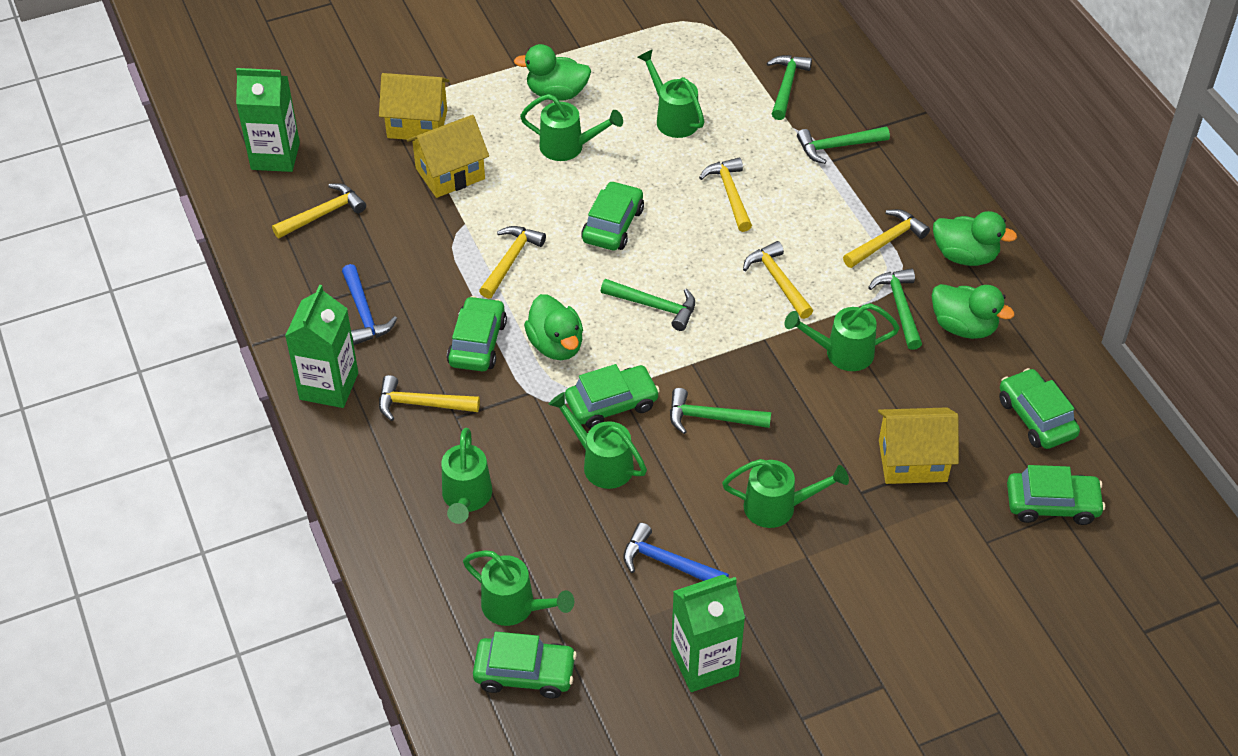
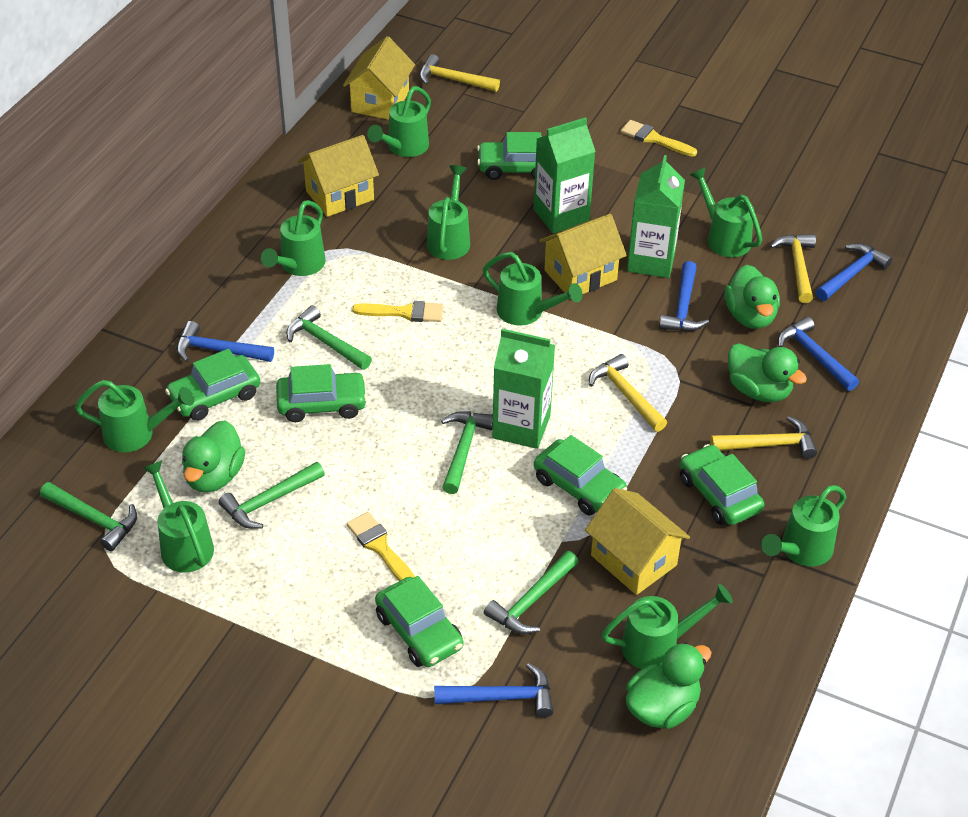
blue hammer: [342,264,397,345] [623,523,729,581] = 2 -> [177,321,274,362] [434,663,553,718] [659,261,709,331] [778,317,859,391] [816,243,892,301] = 5
green watering can: [441,428,492,524] [463,550,574,626] [520,94,623,161] [548,392,647,489] [637,49,705,138] [722,459,849,528] [784,303,900,371] = 7 -> [75,380,194,452] [142,460,214,573] [261,200,326,276] [367,86,431,157] [426,165,470,260] [483,252,583,325] [601,584,733,669] [690,167,762,257] [761,485,846,566] = 9
yellow brush: none = 0 -> [347,512,415,581] [352,301,443,322] [620,120,697,157] = 3
yellow hammer: [272,183,366,238] [379,375,480,421] [479,226,546,299] [699,158,752,232] [743,241,813,319] [843,209,930,268] = 6 -> [419,54,500,92] [589,354,667,432] [710,416,817,459] [770,234,816,303] = 4
yellow house: [379,73,449,140] [407,115,489,198] [878,407,959,484] = 3 -> [298,135,379,217] [343,36,415,120] [539,214,627,294] [585,488,690,595] = 4

